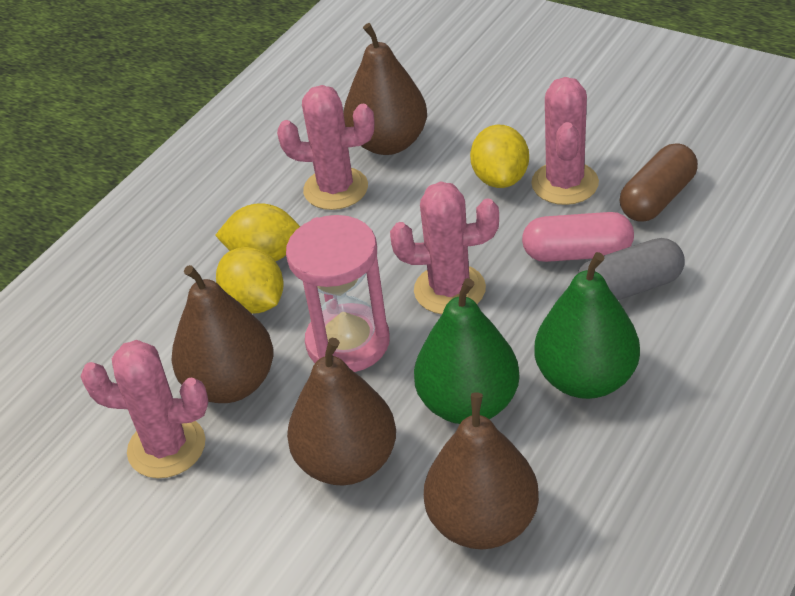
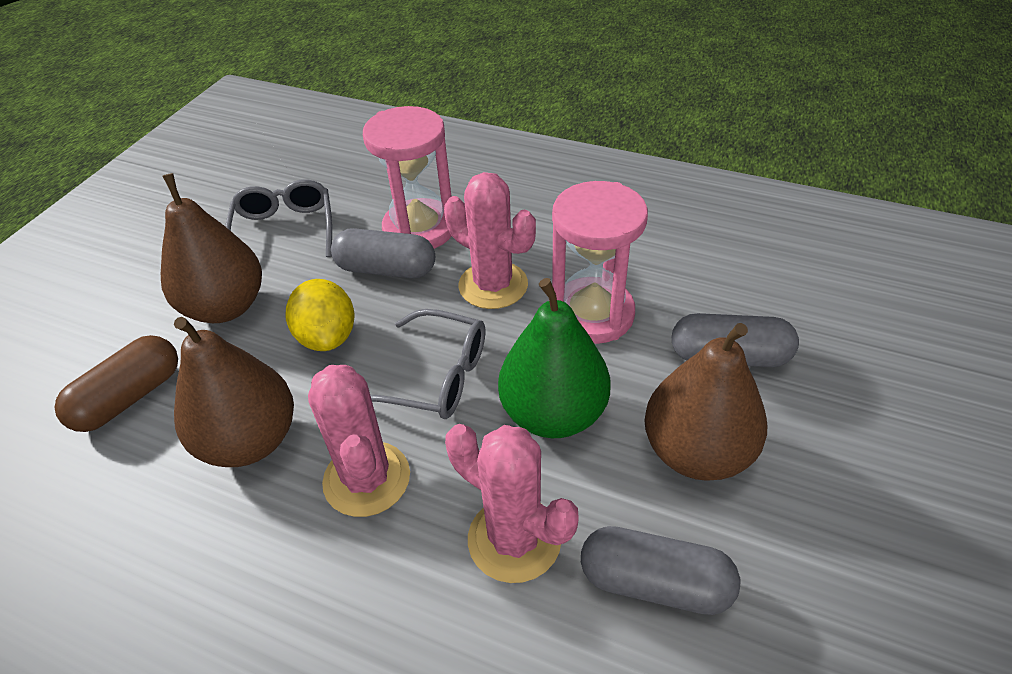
brown pear: [171,265,273,403] [287,338,396,485] [343,23,427,155] [424,392,539,549] = 4 -> [161,173,262,323] [174,317,294,467] [644,323,767,481] = 3
green pear: [414,278,520,424] [535,252,640,399] = 2 -> [498,278,610,438] = 1
grey capsule: [577,238,685,300] = 1 -> [331,228,435,278] [581,526,740,615] [672,313,799,367] = 3
grey glasses: none = 0 -> [225,179,332,257] [370,309,485,419] = 2
pink cactus: [80,340,208,478] [277,85,374,210] [390,181,499,314] [531,77,599,205] = 4 -> [308,365,410,517] [444,172,536,309] [445,424,579,583] = 3
pink capsule: [522,212,634,262] = 1 -> none = 0
pink hourglass: [286,215,390,372] = 1 -> [363,106,452,249] [552,181,648,344] = 2
yellow lemon: [215,203,300,261] [216,247,284,314] [470,125,529,188] = 3 -> [285,279,355,351] = 1

